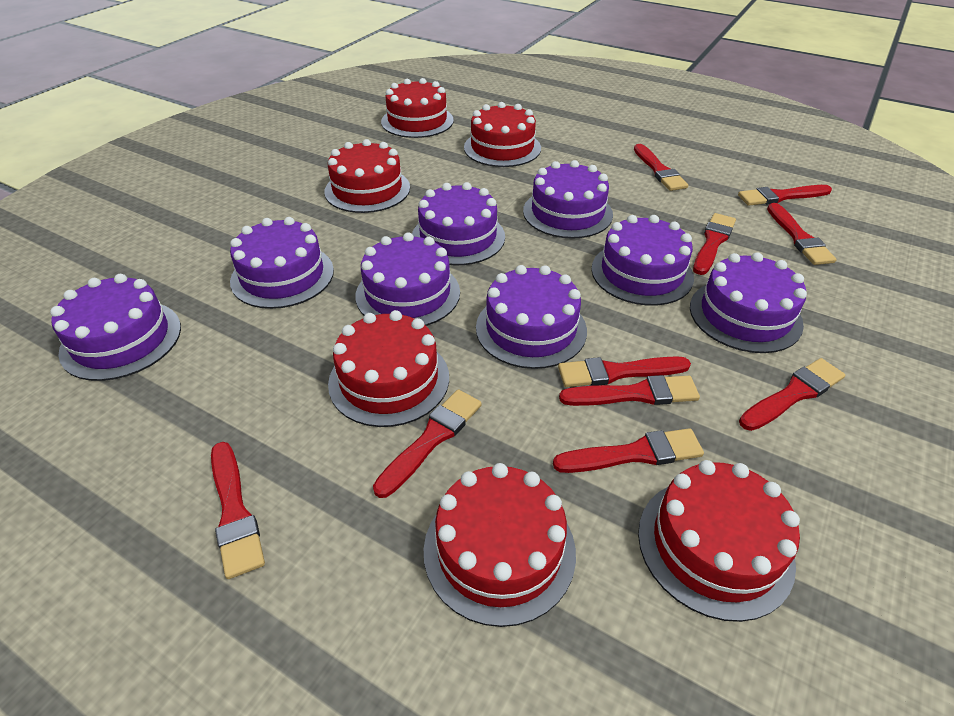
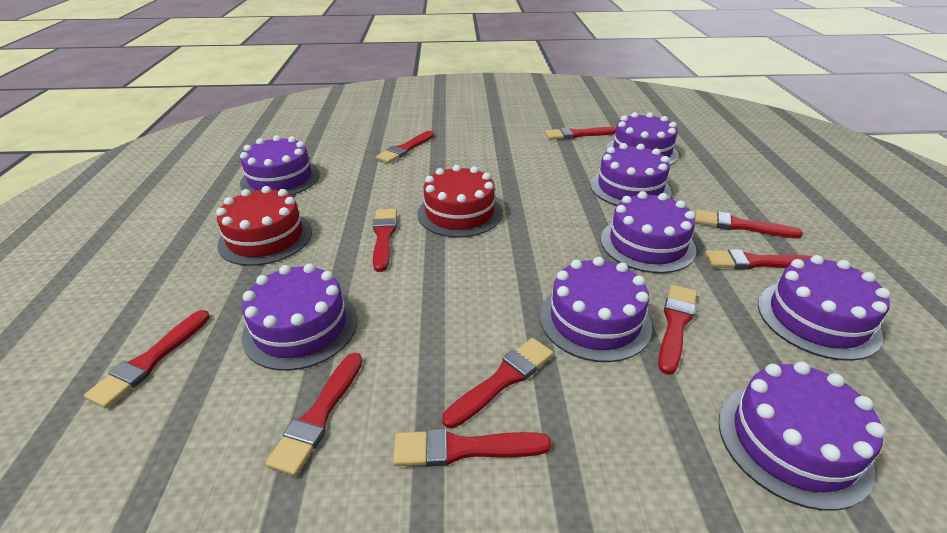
red cake: [324,139,410,213] [328,310,449,427] [381,78,454,138] [424,463,576,627] [464,102,541,167] [638,460,800,622] = 6 -> [216,186,312,266] [417,165,502,238] = 2

